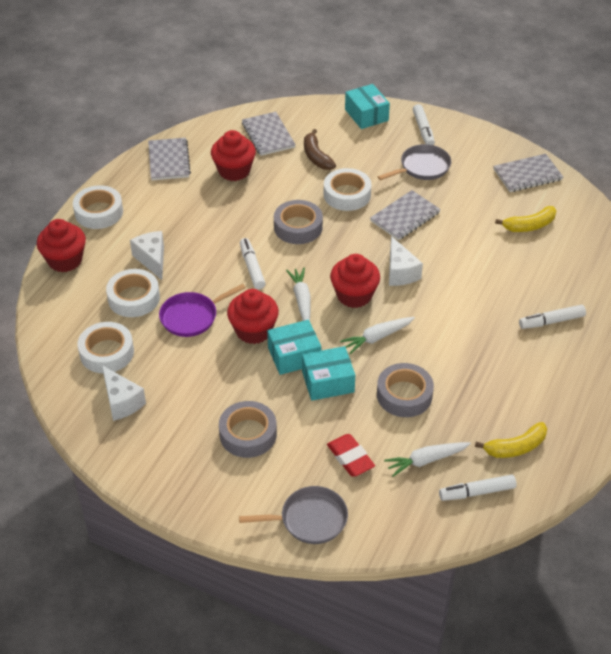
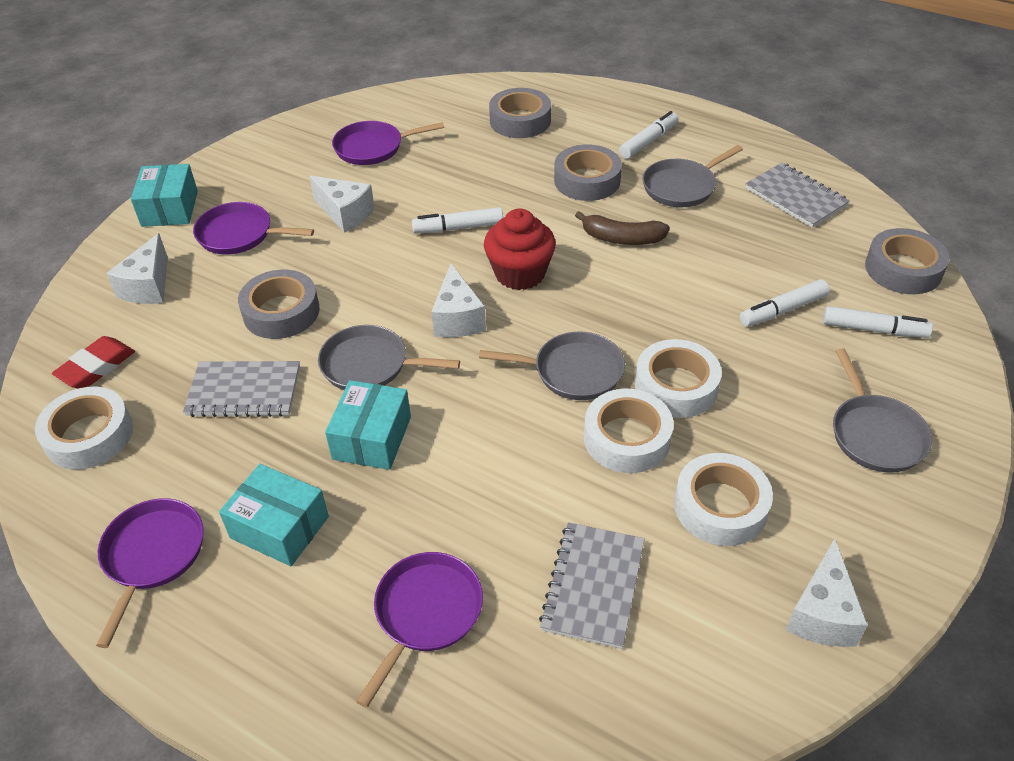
grey notebook: [148,138,191,180] [242,112,296,156] [370,190,441,240] [493,154,563,192] = 4 -> [183,361,300,417] [539,522,645,649] [746,163,850,228] = 3
grey pan: [239,486,348,544] [378,144,451,180] = 2 -> [318,325,460,390] [479,332,625,400] [642,145,743,207] [833,348,932,473] = 4
grey tape: [219,401,277,458] [274,200,323,244] [377,363,434,417] = 3 -> [238,270,320,339] [489,88,551,138] [554,144,622,201] [865,228,949,294] = 4
purple pan: [159,284,246,337] = 1 -> [96,498,204,648] [193,202,314,255] [332,121,444,165] [356,552,483,708] = 4
red cupcake: [37,219,86,272] [211,130,256,181] [227,289,279,344] [330,254,380,308] = 4 -> [484,208,556,290] = 1
white carrot: [286,268,311,321] [340,317,415,354] [384,442,471,477] = 3 -> none = 0
white cheese: [102,365,146,421] [130,231,164,280] [389,236,423,286] = 3 -> [106,233,168,304] [309,175,375,233] [431,263,486,337] [786,538,868,647] = 4
yellow banana: [475,422,547,458] [495,206,556,232] = 2 -> none = 0

